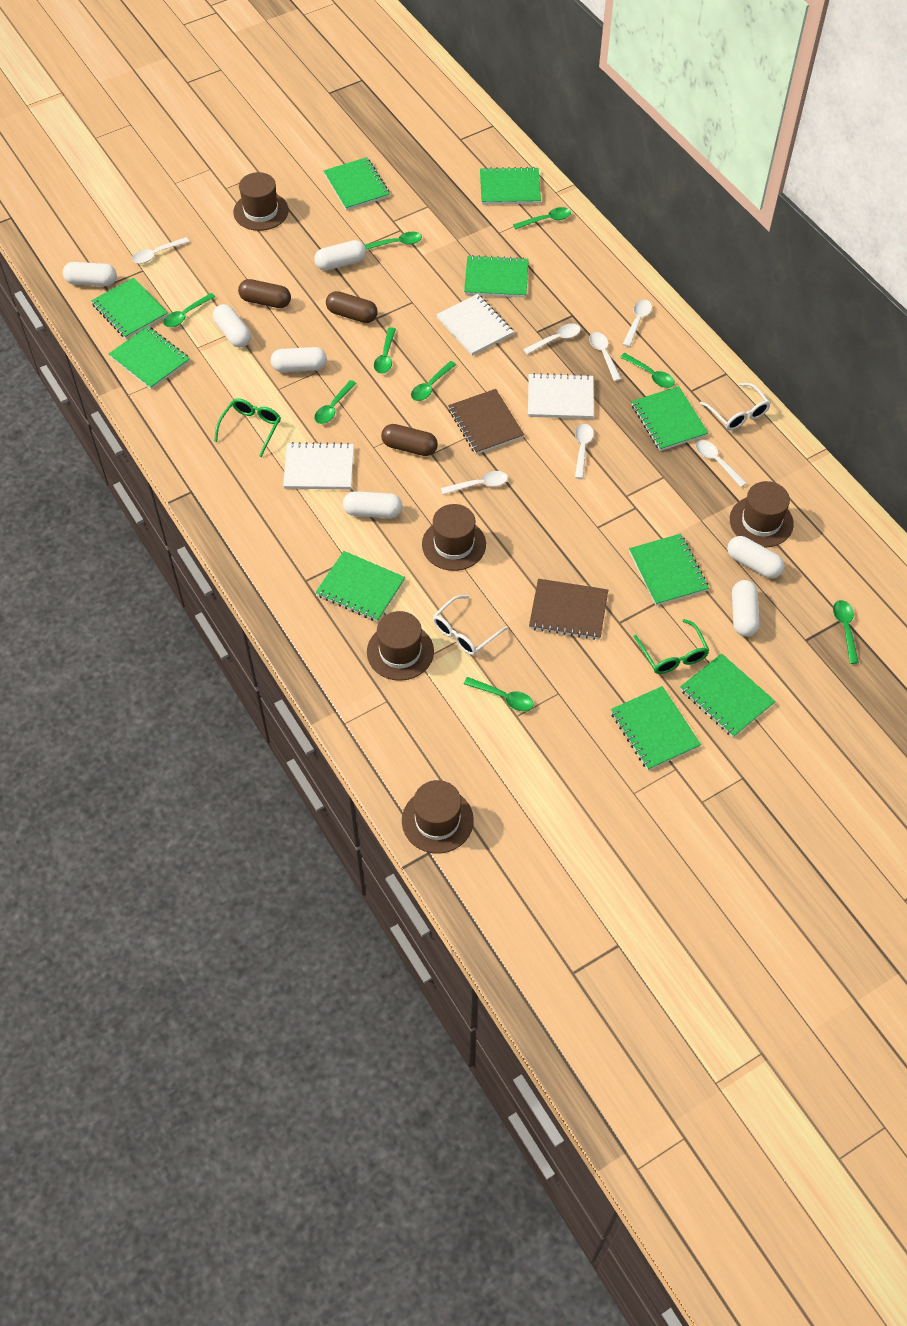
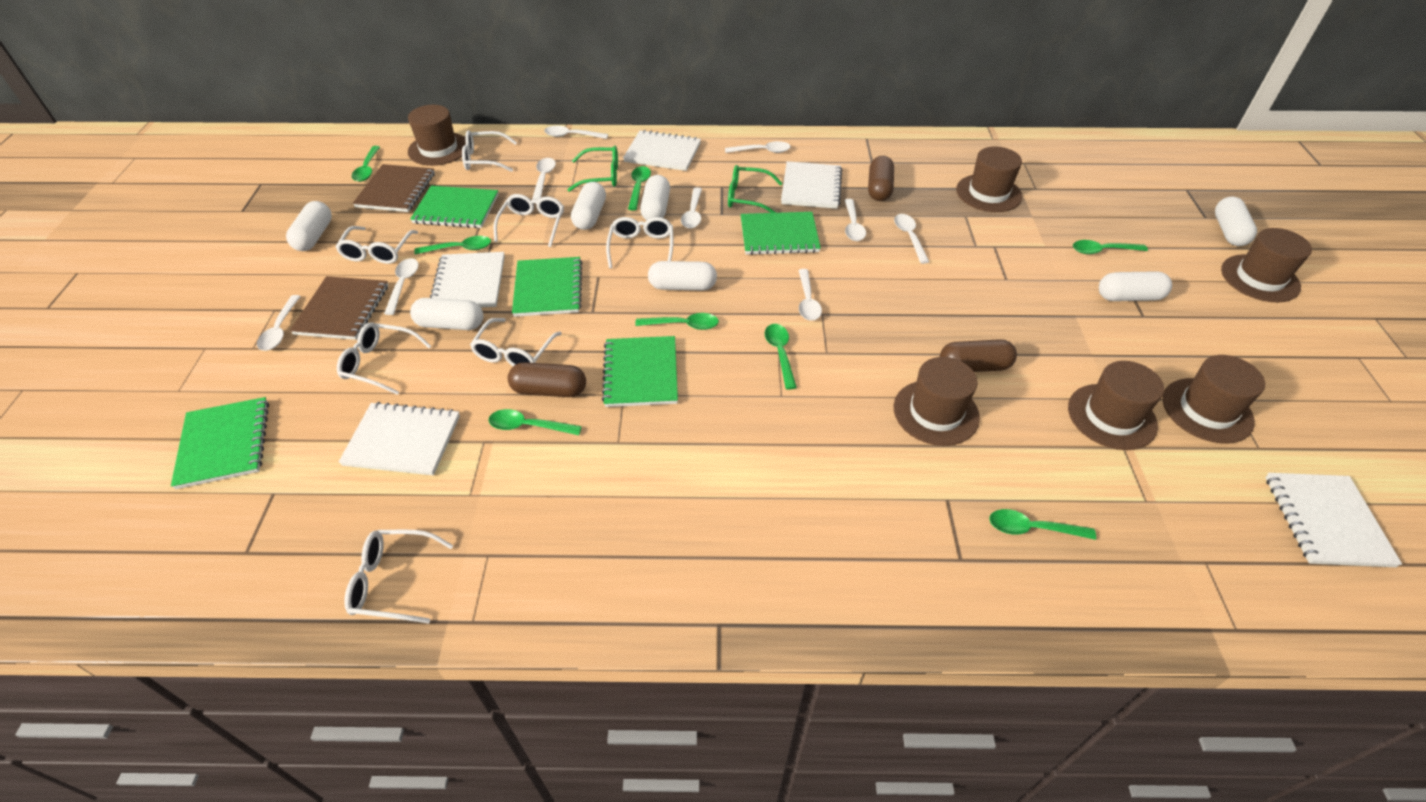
brown hat: [233,172,289,231] [367,611,434,681] [402,780,474,854] [422,504,486,571] [730,481,794,548] = 5 -> [408,105,466,166] [894,357,980,446] [956,147,1022,212] [1068,361,1164,450] [1163,355,1265,444] [1221,228,1312,302] = 6
green notebook: [91,278,168,339] [109,326,190,390] [315,551,405,622] [323,157,390,210] [464,255,529,298] [480,167,541,204] [611,686,701,770] [629,534,709,606] [631,386,708,451] [680,653,775,738] = 10 -> [171,397,269,489] [410,186,499,228] [512,257,583,317] [602,336,678,407] [741,212,821,255] = 5
green spoon: [163,293,216,327] [314,380,357,424] [364,232,422,250] [374,327,396,374] [411,361,456,401] [464,677,534,711] [513,207,571,230] [620,353,675,388] [833,600,859,664] = 9 -> [352,146,380,182] [414,236,491,255] [488,409,582,435] [628,166,651,210] [635,313,719,330] [765,324,797,390] [989,509,1096,540] [1073,240,1148,254] = 8
white glasses: [433,595,508,655] [700,383,771,431] = 2 -> [335,226,418,264] [337,322,431,395] [344,530,453,624] [462,130,517,172] [470,318,562,366] [494,194,564,247] [606,217,673,269] = 7
white notebook: [283,442,354,489] [436,294,514,356] [528,373,594,419] = 3 -> [339,402,460,475] [430,252,505,308] [623,130,701,171] [781,161,843,209] [1265,473,1402,567] = 5
white spoon: [132,237,189,264] [441,471,508,495] [523,323,581,355] [575,424,594,479] [589,332,621,381] [623,300,652,347] [696,440,747,487] = 7 -> [257,295,301,351] [384,258,419,315] [532,158,556,201] [544,126,608,139] [681,188,702,229] [725,141,791,153] [798,269,822,321] [845,199,866,241] [894,214,929,264] = 9

